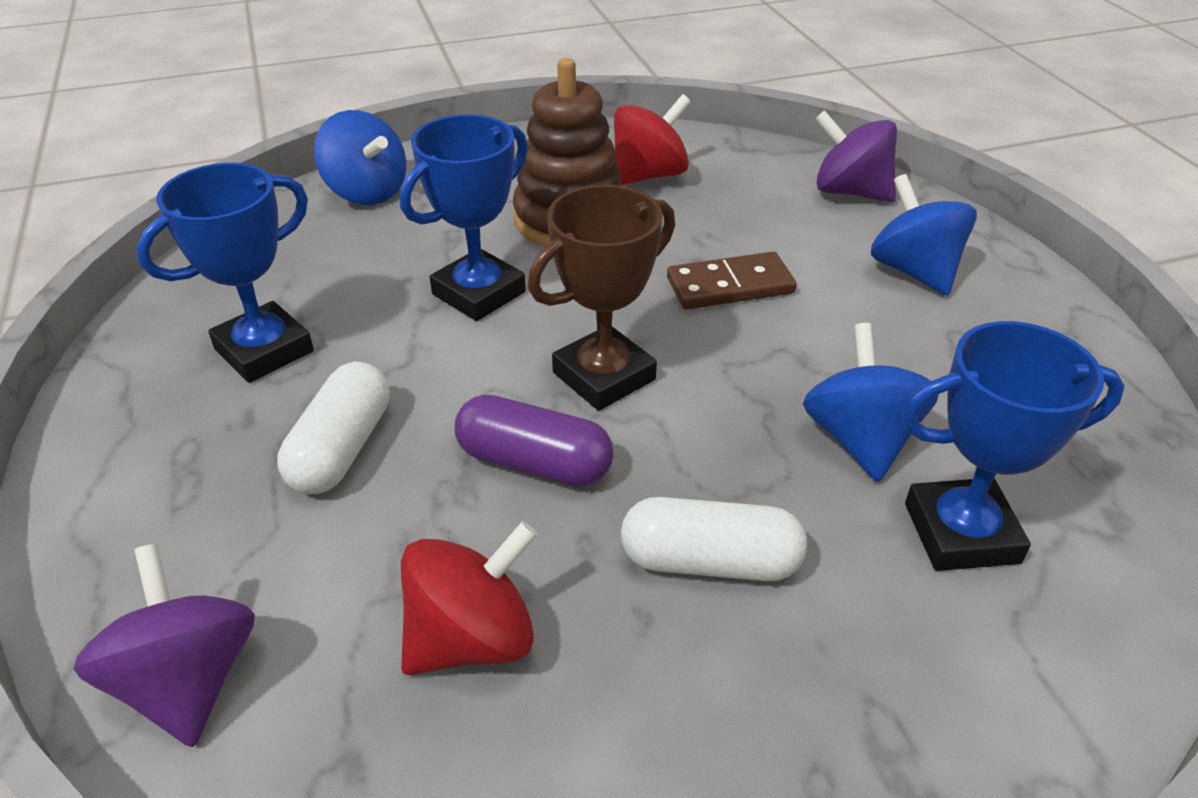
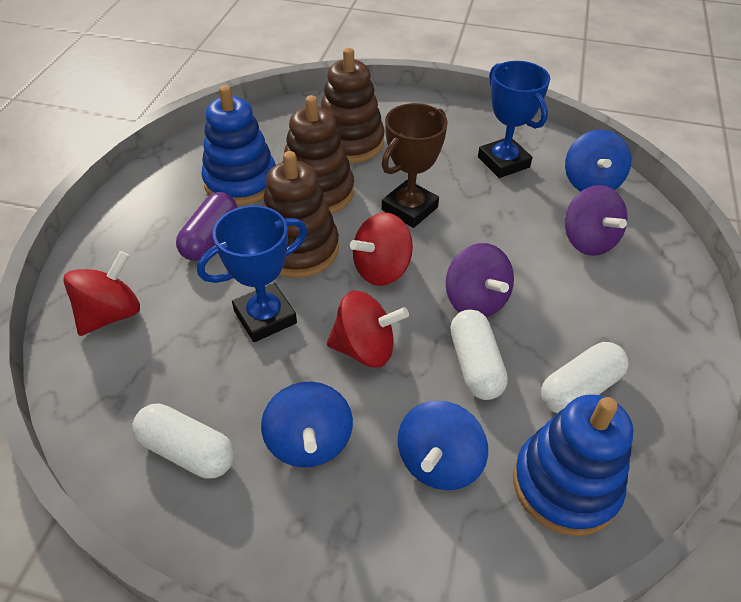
blue stacking toy: none = 0 -> [201,85,276,206] [513,394,633,536] = 2
blue trophy: [136,163,314,383] [400,114,528,321] [901,321,1125,571] = 3 -> [197,205,307,342] [478,61,550,178] = 2
brown domino: [667,251,797,309] = 1 -> none = 0
brown stacking toy: [513,58,622,247] = 1 -> [262,151,339,278] [284,95,354,214] [321,48,385,163] = 3
red spinning top: [401,521,538,675] [614,94,691,185] = 2 -> [63,251,140,336] [327,290,409,367] [350,213,413,286] = 3
white capsule: [277,362,390,494] [621,497,807,581] = 2 -> [132,403,234,479] [450,309,508,400] [541,342,629,413] = 3

